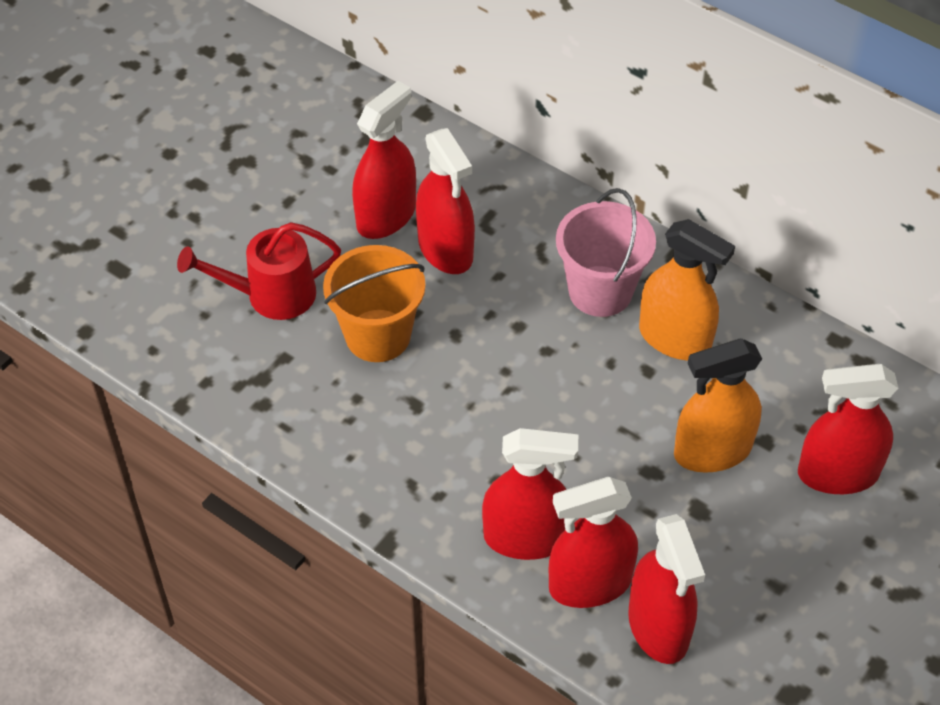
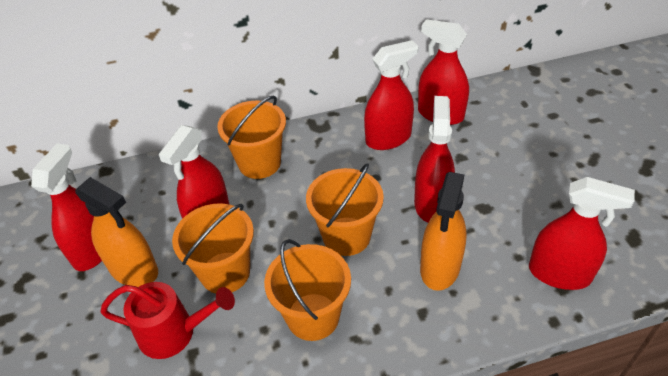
orange bucket: [323,245,425,362] = 1 -> [172,203,254,294] [217,95,286,179] [264,239,351,341] [306,163,384,256] = 4
pink bucket: [556,188,656,317] = 1 -> none = 0

